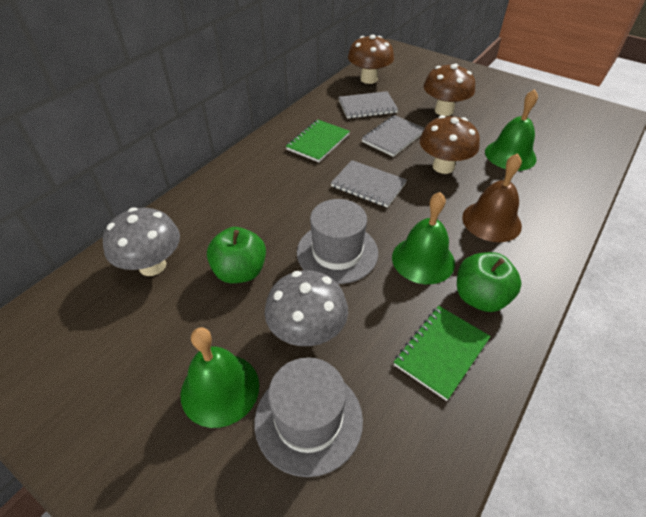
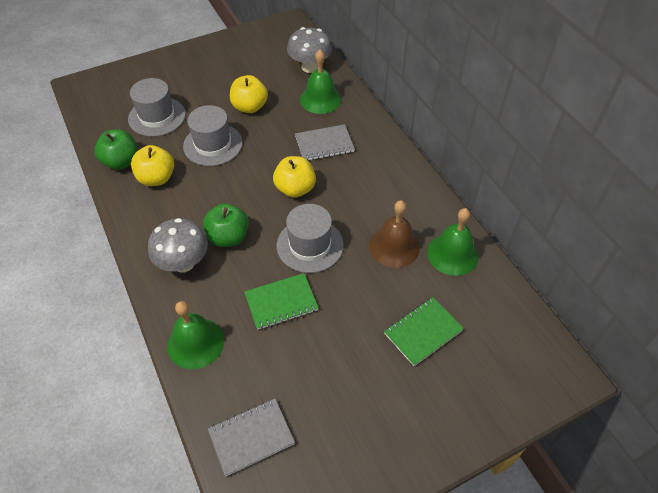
brown mushroom: [348,34,394,84] [420,115,480,174] [423,64,475,116] = 3 -> none = 0
grey hat: [254,357,363,477] [297,199,378,284] = 2 -> [128,78,186,137] [183,105,243,166] [277,204,344,273] = 3
grey notebook: [331,160,407,208] [339,91,398,119] [362,115,424,157] = 3 -> [208,399,295,476] [295,124,355,160] = 2
yellow apple: none = 0 -> [131,145,174,186] [230,75,268,113] [273,156,316,198] = 3

